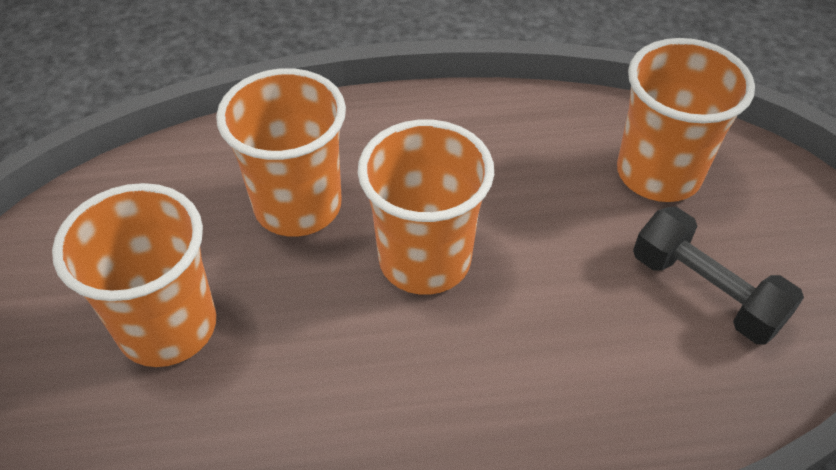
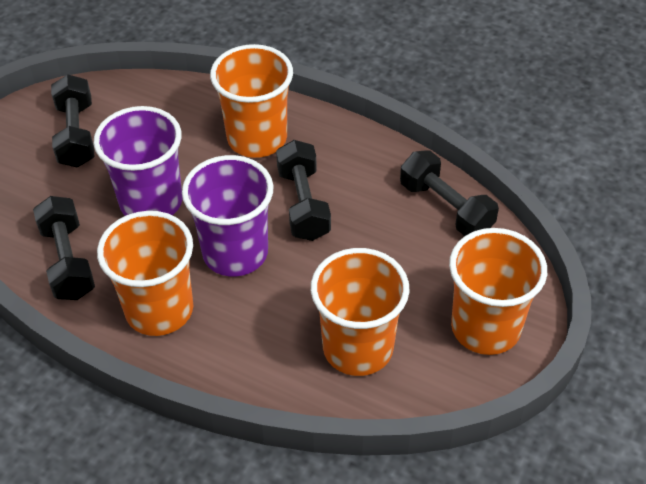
black dumbbell: [633,207,804,345] = 1 -> [33,196,95,300] [51,74,94,168] [276,140,331,241] [400,150,499,236] = 4
purple cup: none = 0 -> [94,106,182,216] [182,155,274,276] = 2

